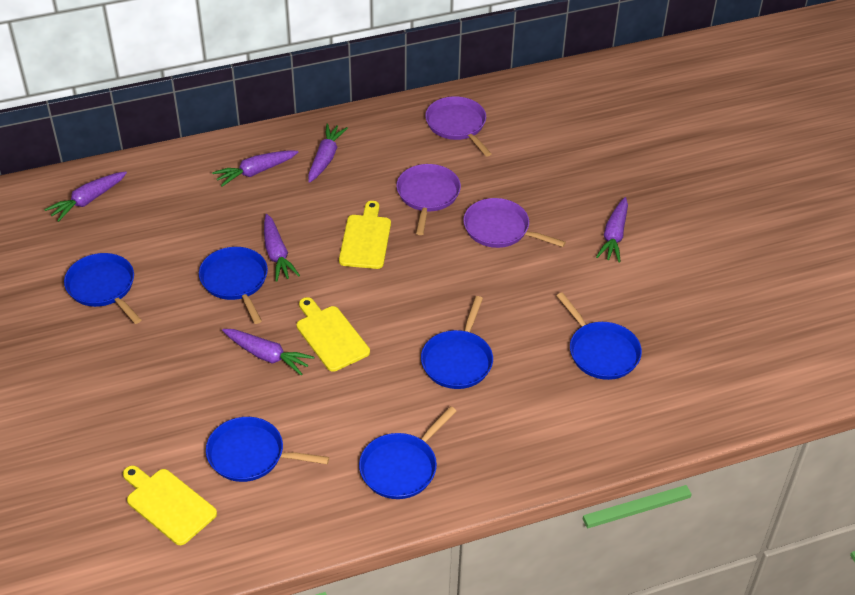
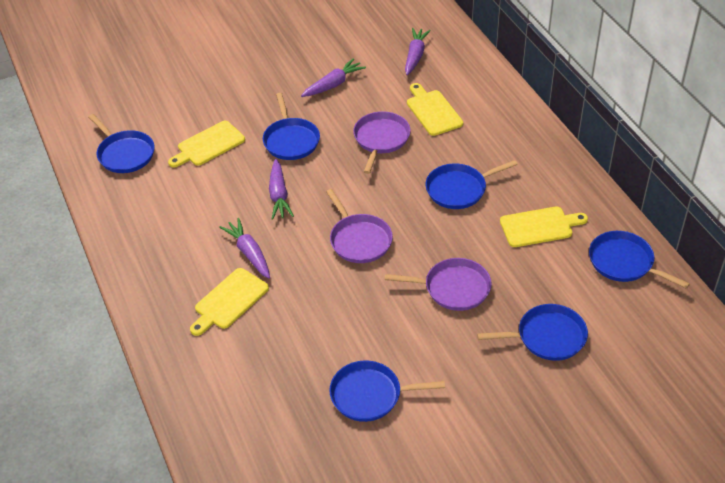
purple carrot: [44,171,127,222] [212,150,298,187] [222,329,314,375] [264,214,300,282] [308,124,348,183] [596,197,628,263] = 6 -> [219,218,270,279] [269,159,294,220] [301,58,366,97] [405,28,431,75] = 4
yellow cutting board: [123,465,217,545] [297,297,370,372] [339,201,391,269] = 3 -> [168,121,245,168] [190,268,269,336] [407,83,463,136] [500,207,588,247] = 4

